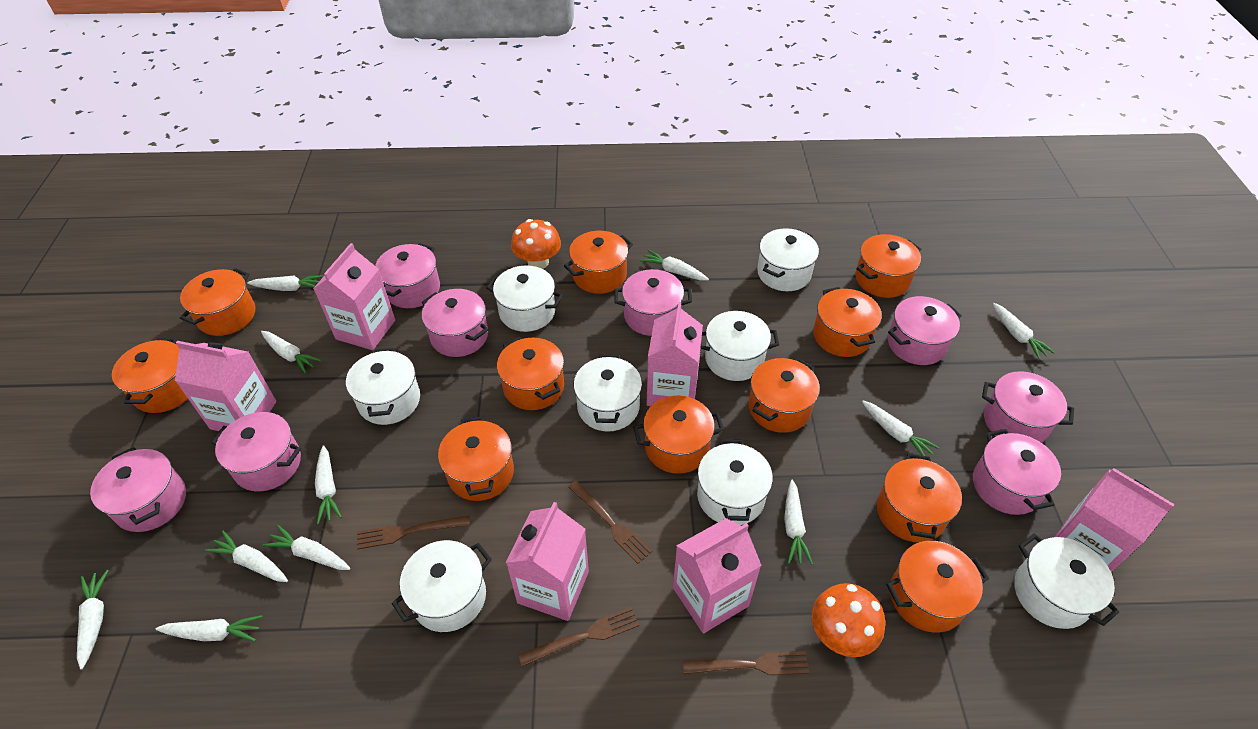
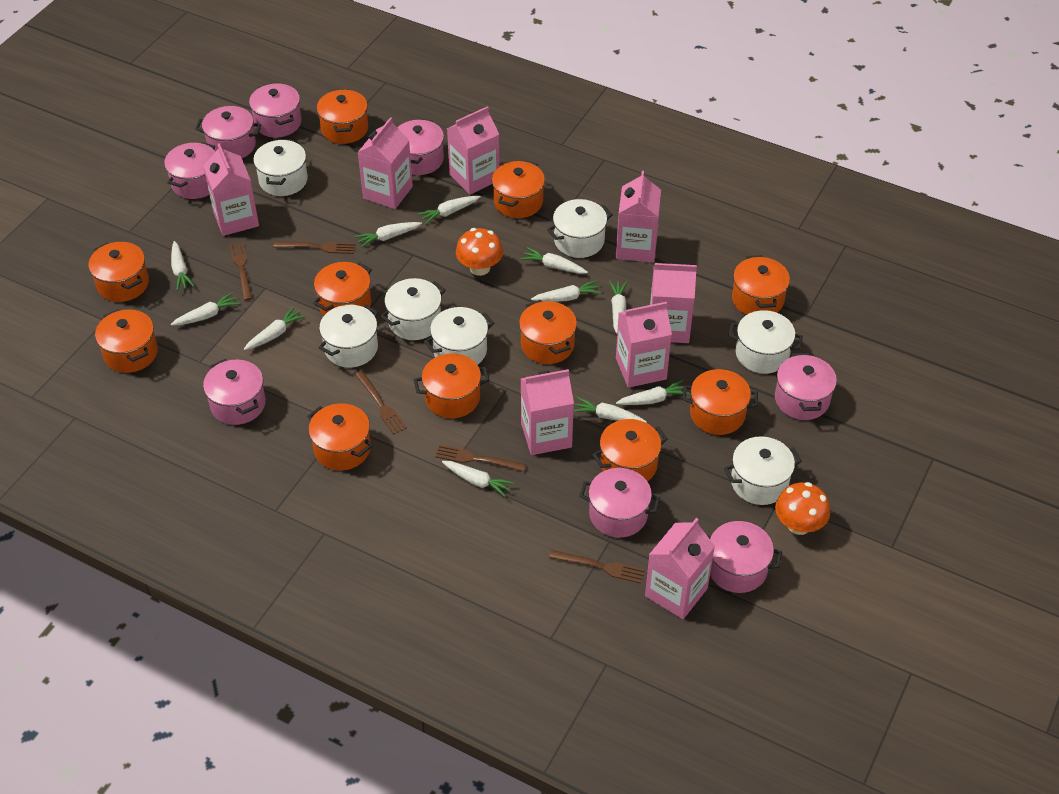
brown fork: [357,515,470,550] [518,607,639,667] [568,480,652,564] [683,651,809,675] = 4 -> [229,241,252,301] [273,241,355,254] [355,370,407,435] [435,445,526,472] [549,550,645,583] = 5
pink carton: [175,341,277,431] [313,243,395,350] [506,502,589,621] [647,302,703,406] [673,518,762,634] [1055,468,1175,572] = 6 -> [203,143,259,236] [357,117,413,209] [447,106,500,195] [521,369,574,455] [616,171,661,262] [616,302,672,388] [645,518,715,619] [650,263,697,343] = 8
white pot: [346,348,420,425] [392,540,492,632] [486,265,563,332] [573,355,642,432] [697,439,773,525] [700,311,779,381] [757,228,819,291] [1014,533,1119,629] = 8 -> [253,139,308,196] [319,305,378,368] [381,278,446,340] [424,307,494,365] [547,199,613,258] [724,436,802,505] [728,310,803,374] = 7

